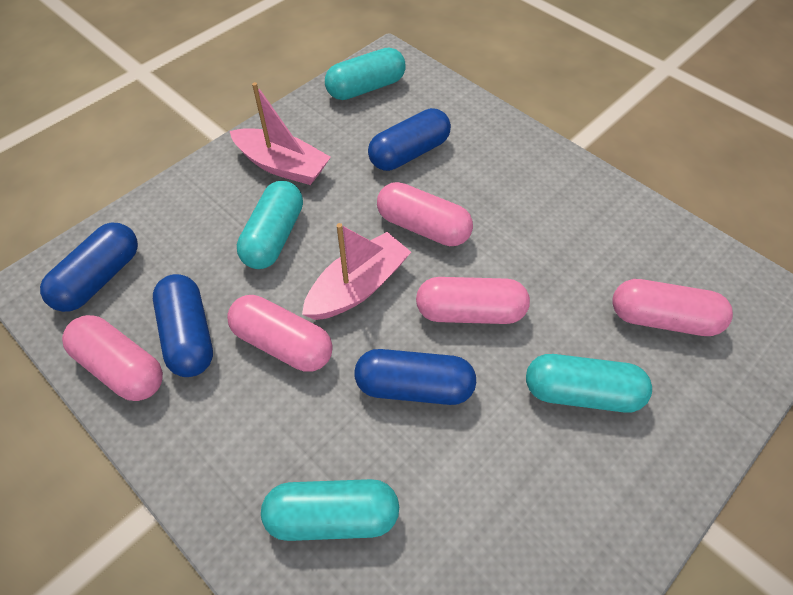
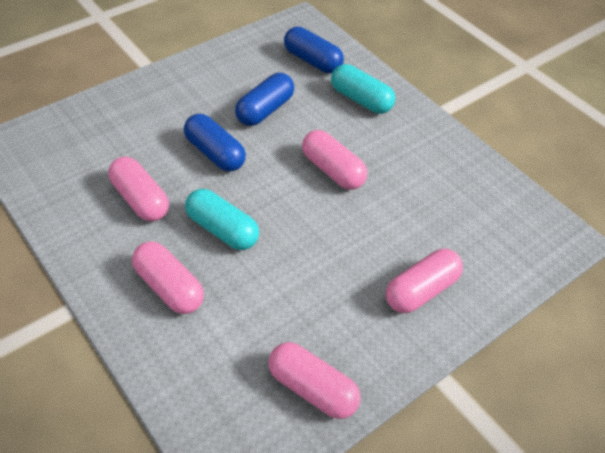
blue capsule: [40,222,138,312] [153,274,213,377] [355,349,476,405] [368,108,451,171] = 4 -> [184,114,246,172] [235,73,294,126] [284,27,344,73] = 3
pink boat: [230,82,331,185] [302,223,411,320] = 2 -> none = 0
turquoise capsule: [237,181,303,269] [261,479,399,541] [325,47,406,100] [526,354,652,413] = 4 -> [185,189,259,250] [331,64,395,114] = 2

